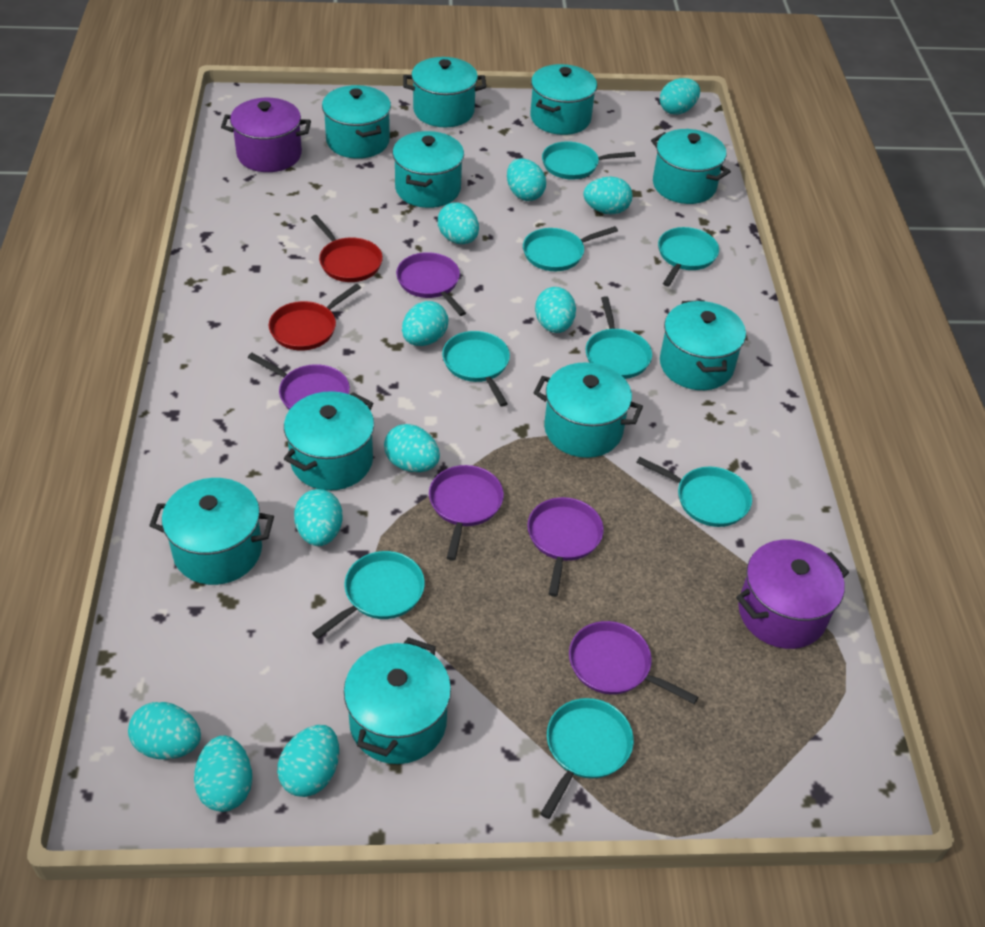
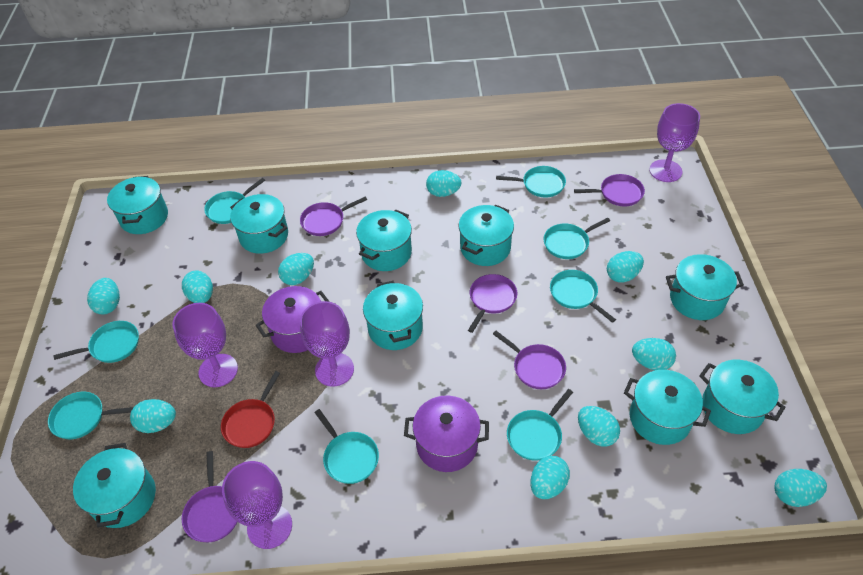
purple goblet: none = 0 -> [172,303,238,387] [222,461,292,549] [300,301,354,387] [649,103,700,182] = 4
red pan: [269,284,361,351] [311,215,383,282] = 2 -> [221,371,280,448] = 1
turquoise egg: [128,702,201,759] [194,735,252,812] [277,725,339,797] [294,489,343,546] [384,424,440,472] [402,301,448,346] [438,202,479,244] [507,158,546,201] [535,287,576,333] [583,177,633,214] [660,78,700,115] = 11 -> [87,278,120,314] [130,399,176,433] [182,270,213,303] [278,253,314,285] [426,170,462,197] [530,456,570,499] [578,406,620,447] [607,251,644,283] [632,338,676,370] [774,469,827,507] = 10
turquoise pot: [149,478,274,585] [284,391,374,491] [322,85,391,159] [344,637,451,764] [393,131,464,208] [403,57,486,127] [530,64,597,135] [533,362,643,458] [651,129,731,204] [660,300,746,390] = 10 -> [73,443,156,528] [107,176,168,234] [230,194,288,254] [356,210,412,271] [363,281,423,350] [458,205,514,266] [624,370,711,445] [666,254,744,320] [699,360,786,434] = 9

